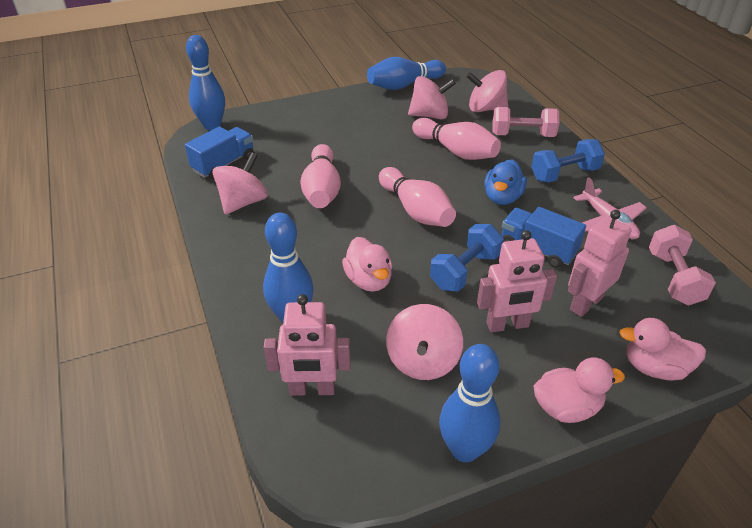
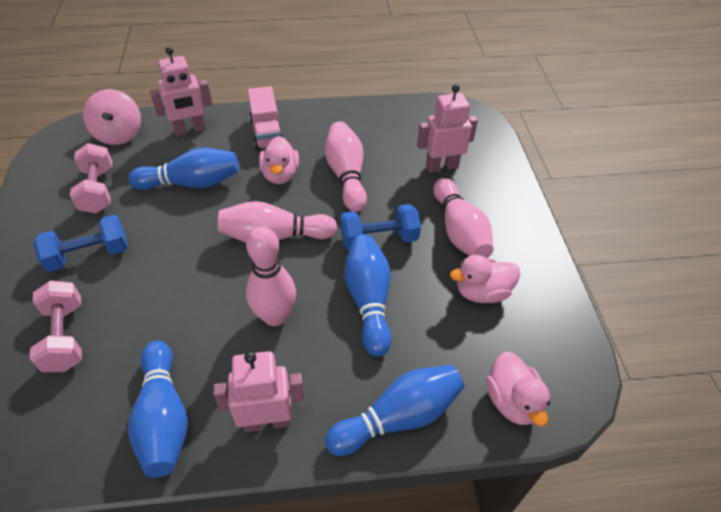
blue duck: [484,159,527,205] = 1 -> none = 0
blue truck: [185,126,254,179] [502,207,586,268] = 2 -> none = 0
pink bowling pin: [300,144,341,208] [379,167,456,227] [412,118,501,160] = 3 -> [218,201,337,243] [246,226,296,326] [325,121,367,212] [433,178,493,258] = 4
pink plane: [573,177,647,240] = 1 -> none = 0
pink spinning top: [213,152,268,215] [386,304,463,380] [408,76,456,119] [466,70,508,112] = 4 -> [83,89,141,145] = 1
pink truck: none = 0 -> [248,86,283,150] = 1

